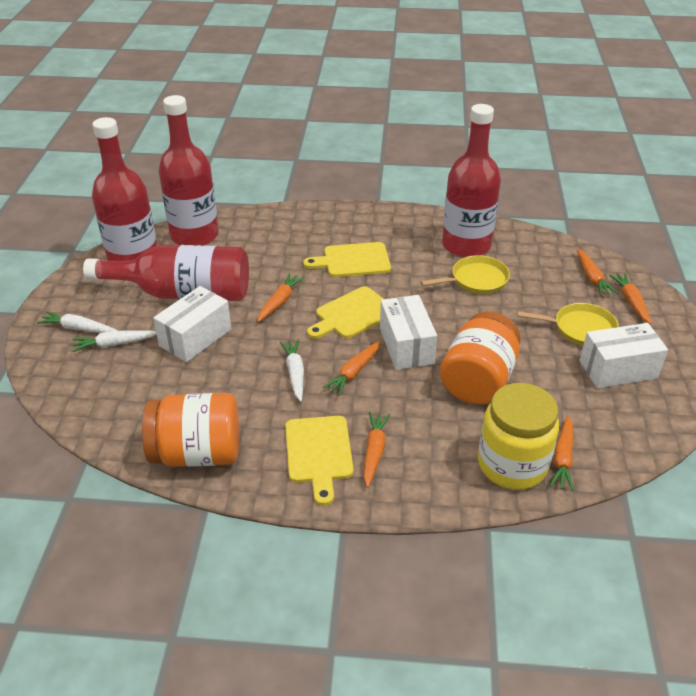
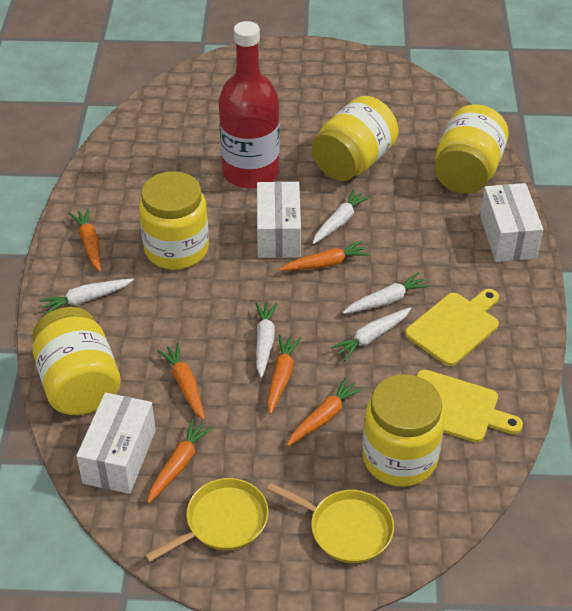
orange jar: [142,393,239,467] [440,311,521,405] = 2 -> none = 0
red bottle: [83,245,249,301] [92,117,157,261] [159,95,219,245] [442,104,501,258] = 4 -> [219,21,280,189] = 1
white carrot: [37,311,118,333] [72,330,156,352] [280,339,304,402] = 3 -> [39,279,134,315] [256,302,278,378] [312,189,370,244] [330,308,411,361] [343,273,430,314] = 5
yellow cutting board: [285,416,354,506] [303,242,391,277] [307,286,383,339] = 3 -> [405,289,499,366] [417,370,523,443] = 2
yellow jar: [478,383,559,490] = 1 -> [32,307,121,415] [139,171,209,270] [312,96,399,181] [362,374,445,487] [434,104,509,194] = 5

